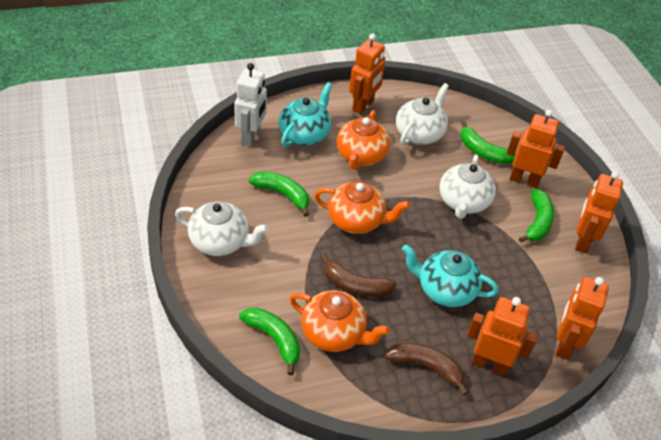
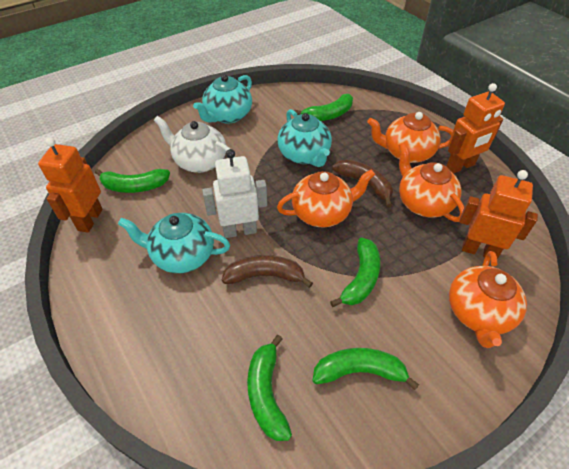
green banana: [239,307,300,375] [249,171,309,217] [461,121,516,164] [519,189,554,243] = 4 -> [95,169,170,193] [247,335,292,441] [294,94,353,121] [312,348,419,390] [330,238,380,307] = 5
orange robot: [349,34,385,114] [467,297,538,376] [507,110,565,188] [556,277,609,360] [575,171,623,253] = 5 -> [38,138,103,233] [446,83,505,174] [459,170,538,259] = 3
orange teapot: [290,290,390,352] [314,181,410,234] [337,110,390,170] = 3 -> [277,169,375,227] [367,112,453,163] [399,142,464,222] [449,251,527,348] = 4
turquoise teapot: [279,82,332,147] [402,244,498,307] = 2 -> [118,213,230,273] [193,74,252,124] [277,109,332,167] = 3
white teapot: [175,201,269,256] [396,83,449,145] [439,155,496,219] = 3 -> [154,116,235,173] = 1

